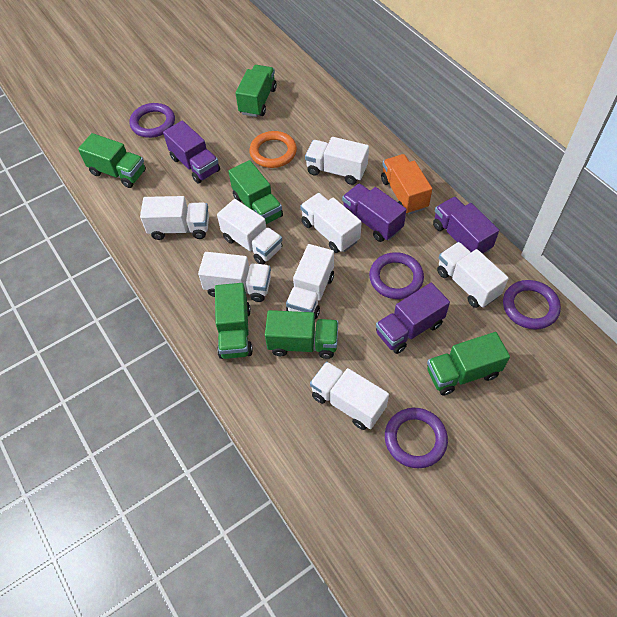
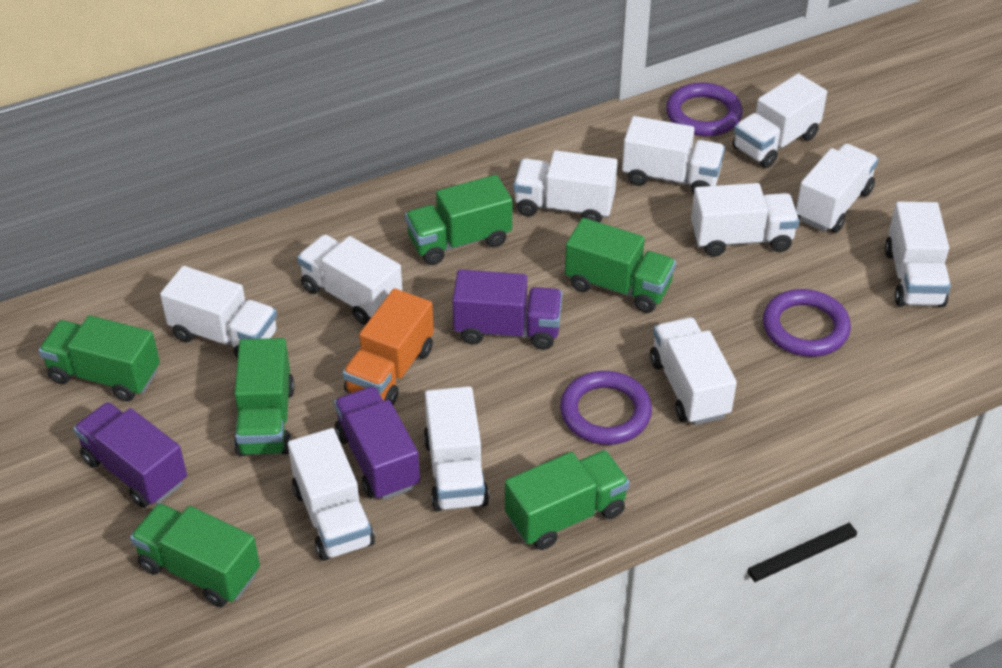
orange ring: [249,131,297,168] = 1 -> none = 0
purple ring: [130,103,175,138] [369,252,424,299] [385,408,448,468] [503,280,561,330] = 4 -> [560,371,652,445] [666,83,742,136] [763,289,851,357] = 3
purple truck: [163,121,220,184] [342,183,407,242] [376,283,450,354] [433,197,499,254] = 4 -> [73,402,187,508] [334,386,420,500] [452,269,562,350] = 3
white truck: [140,196,209,240] [198,252,271,302] [217,199,282,264] [286,244,334,319] [300,193,362,253] [305,137,369,185] [310,361,389,430] [437,242,509,308] = 8 -> [160,266,277,359] [288,428,375,561] [297,235,403,325] [423,386,489,511] [513,150,618,223] [622,116,725,194] [650,317,737,425] [691,183,799,257] [732,73,827,168] [796,144,878,233] [885,202,951,307] = 11

